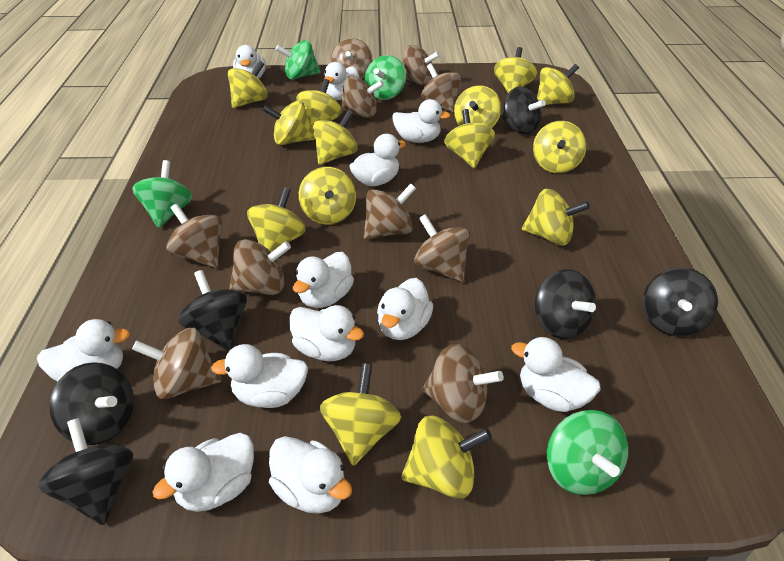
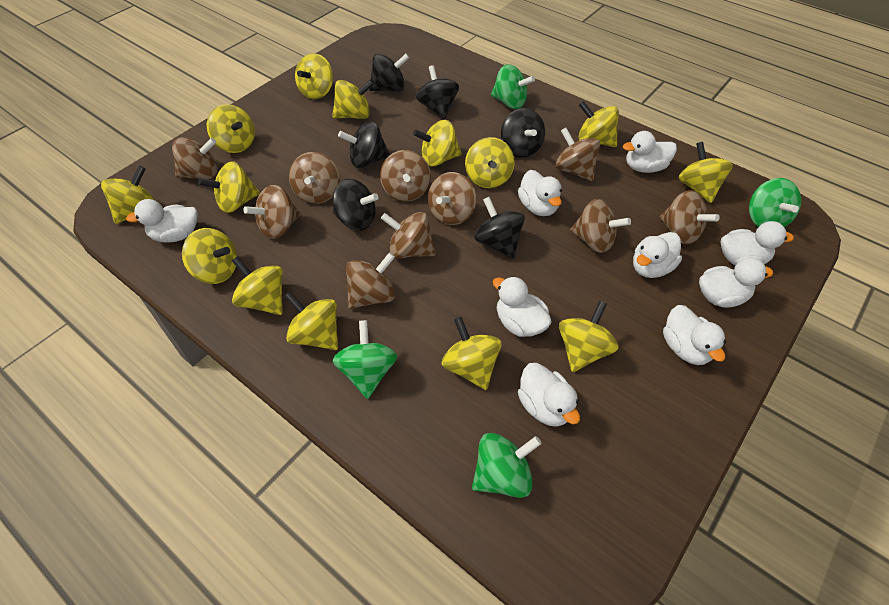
white duck: [37,319,130,382] [152,433,254,512] [211,344,308,408] [233,45,266,79] [269,436,352,514] [289,305,364,361] [293,252,354,308] [323,62,360,100] [349,134,406,186] [377,278,433,340] [392,99,451,143] [511,337,601,412] = 12 -> [126,199,198,243] [493,276,552,337] [518,170,562,216] [518,363,580,427] [623,131,677,173] [633,232,682,278] [663,305,726,365] [699,257,773,308] [720,221,794,266] = 9

